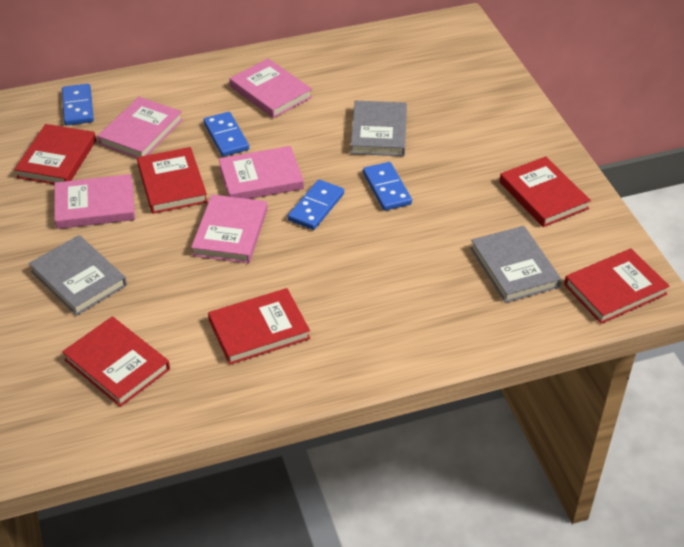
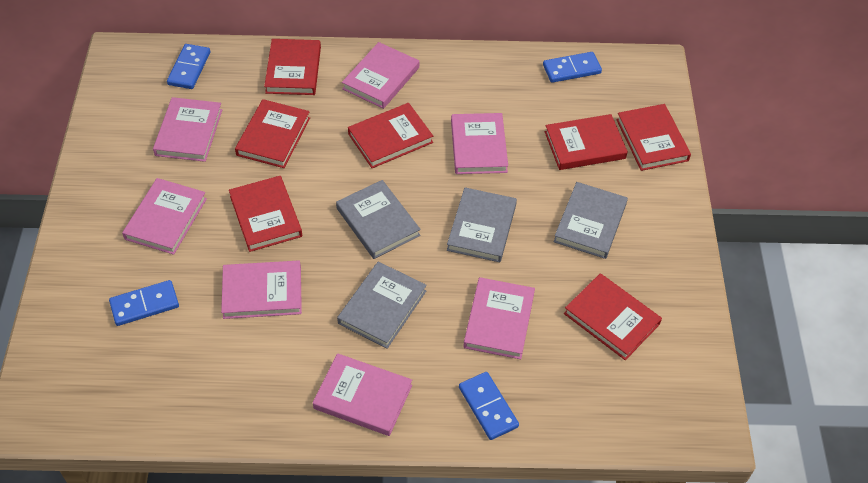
grey book: [29,235,127,316] [351,101,407,156] [470,226,561,303] = 3 -> [336,180,421,259] [337,262,427,349] [447,187,517,262] [554,182,628,259] = 4
pink book: [54,174,135,229] [97,97,183,158] [191,194,268,264] [219,146,304,199] [229,59,312,118] = 5 -> [122,178,207,255] [153,97,222,162] [221,260,302,319] [313,353,412,436] [342,42,419,109] [451,113,508,174] [463,277,535,359] = 7
red book: [14,124,96,185] [62,317,170,407] [137,147,208,214] [208,288,310,365] [499,156,591,227] [564,249,670,324] = 6 -> [229,176,302,252] [235,99,310,168] [264,39,321,95] [348,103,433,168] [545,114,628,170] [564,273,662,360] [616,104,691,171] = 7

